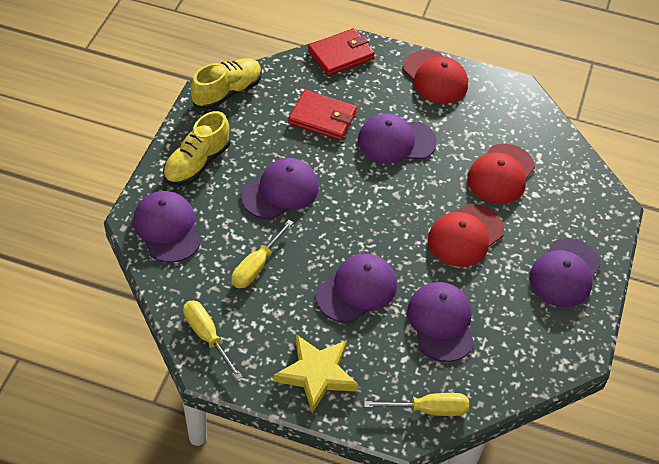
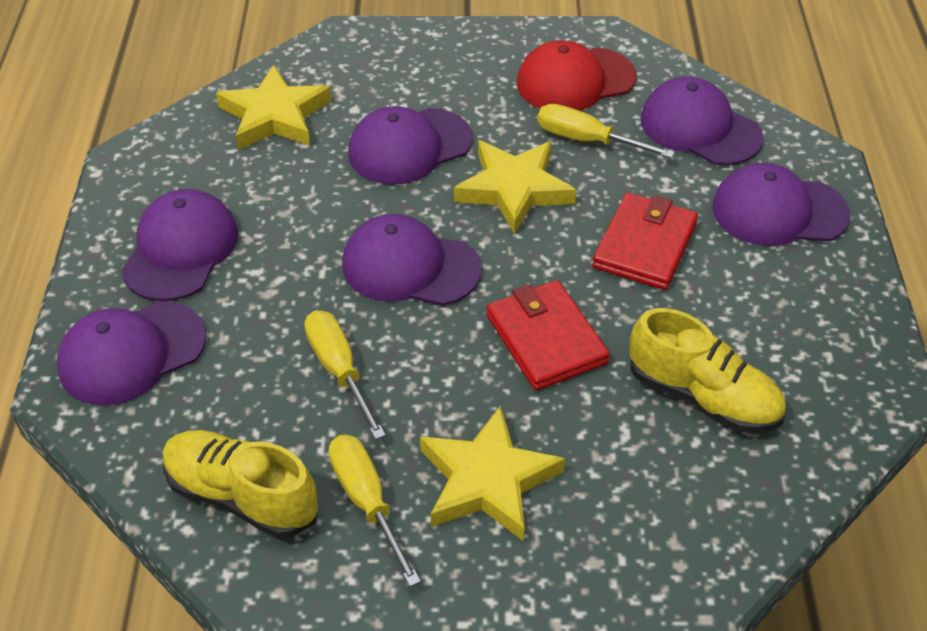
red cap: [403,50,468,103] [428,204,504,267] [467,144,535,204] = 3 -> [517,40,636,111] = 1
yellow star: [274,334,358,413] = 1 -> [216,65,331,150] [420,405,565,541] [454,140,576,234] = 3

